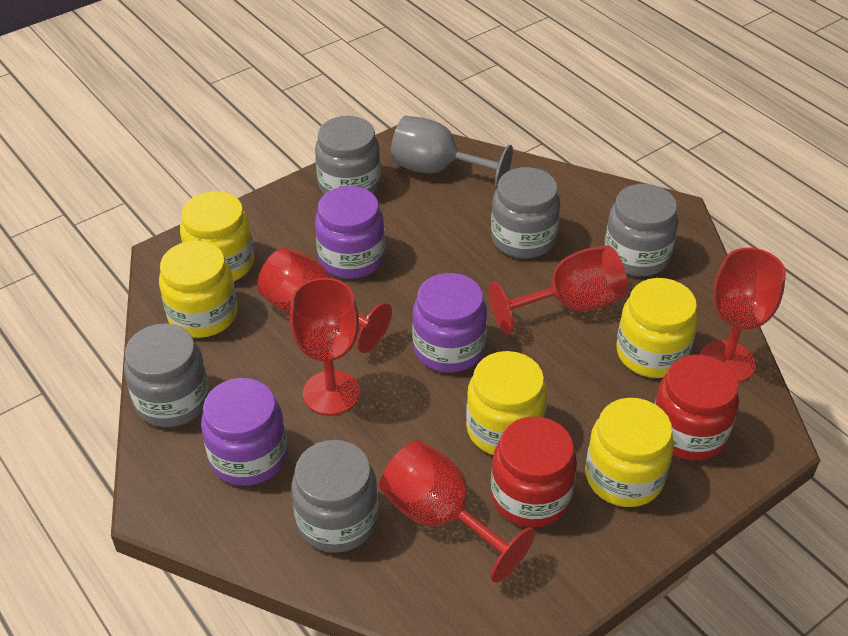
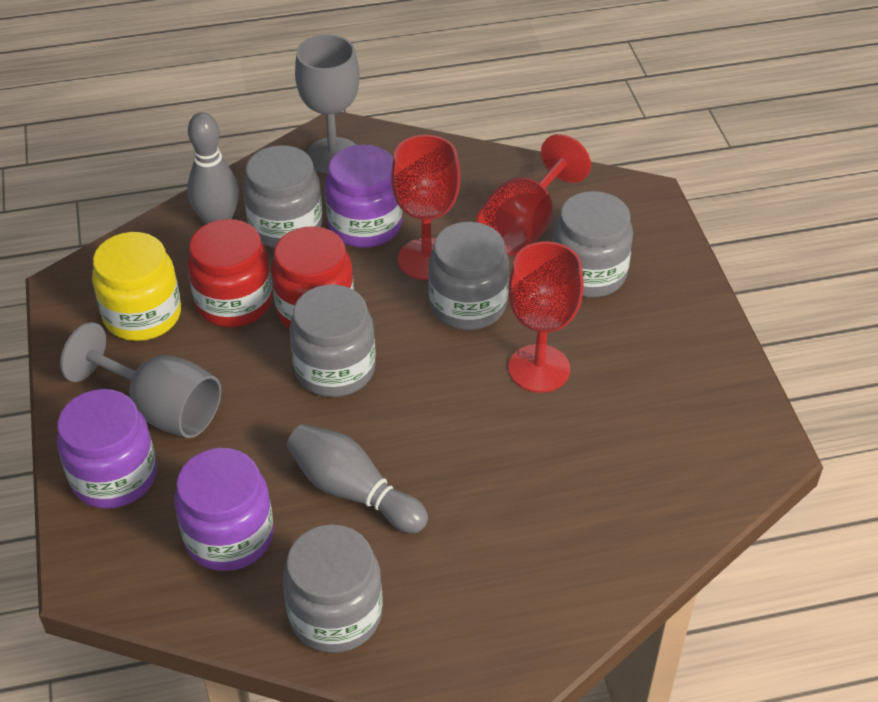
grey bowling pin: none = 0 -> [187,112,239,225] [287,424,428,533] = 2
grey goblet: [391,116,513,191] = 1 -> [60,322,221,438] [295,34,359,173] = 2
red goblet: [257,248,392,353] [290,278,360,415] [380,440,535,583] [489,246,628,335] [699,248,786,383] = 5 -> [391,135,460,280] [476,134,591,255] [508,242,584,393] = 3
yellow jar: [159,241,237,338] [180,191,254,281] [466,351,547,455] [585,398,674,507] [616,278,698,378] = 5 -> [92,232,181,341] = 1

